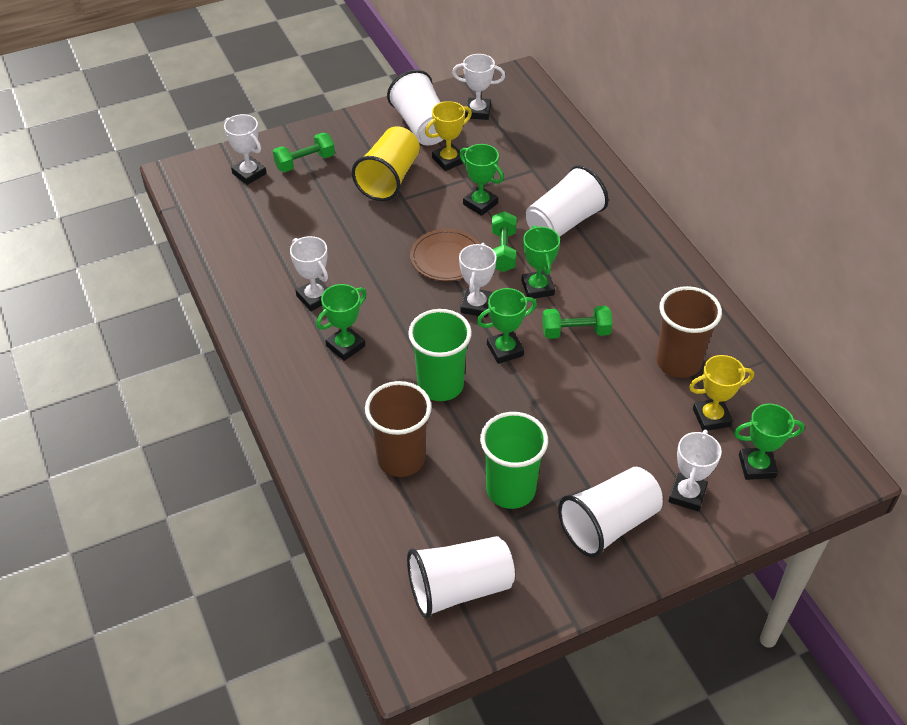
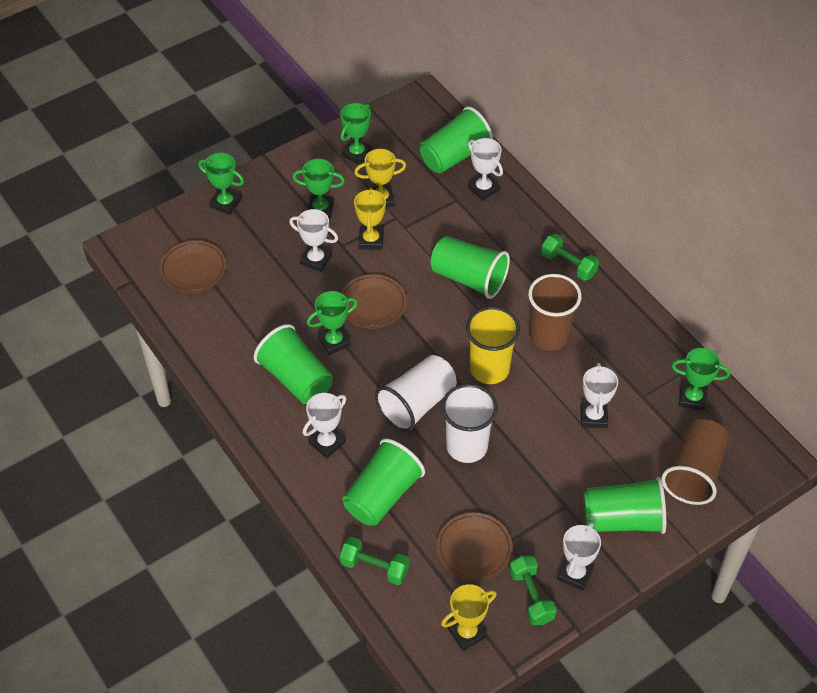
brown plate: [410,229,480,281] = 1 -> [159,240,226,293] [341,274,407,329] [436,513,513,581] = 3
green cup: [408,309,472,401] [480,412,548,509] = 2 -> [254,324,333,404] [343,438,425,526] [420,106,493,173] [431,236,510,299] [583,477,666,534] = 5
white cup: [387,70,444,145] [407,536,515,619] [526,165,608,237] [558,467,663,558] = 4 -> [375,355,457,432] [441,384,498,463] = 2
yellow trophy: [425,101,472,171] [689,355,754,431] = 2 -> [354,149,406,208] [354,188,386,250] [441,584,497,651] = 3

